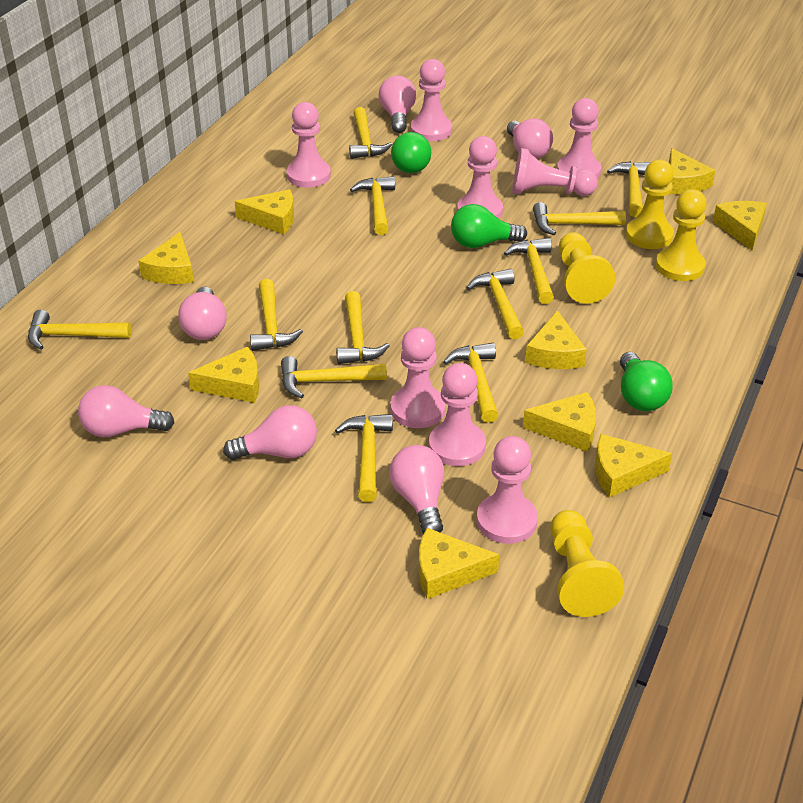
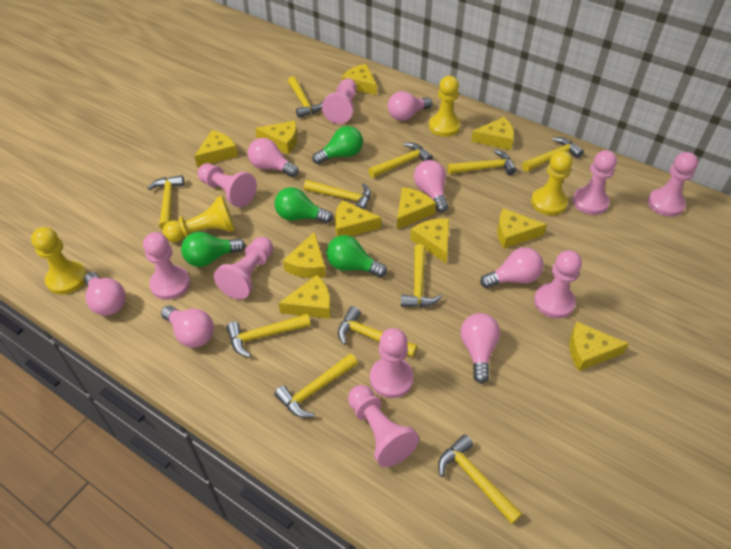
green light bulb: [391,132,431,173] [451,204,527,248] [620,352,673,411] = 3 -> [181,232,245,267] [274,187,333,223] [312,126,363,164] [326,235,387,277] = 4
pink light bulb: [78,385,175,437] [178,287,227,340] [223,405,317,460] [379,75,416,133] [389,445,444,534] [507,119,553,159] = 6 -> [84,272,126,316] [161,305,214,348] [248,138,299,177] [388,91,432,121] [414,160,448,212] [461,313,500,384] [480,247,544,288] = 7
pink pawn: [286,102,331,187] [391,327,446,428] [411,59,452,141] [429,363,486,466] [457,136,503,219] [477,436,538,544] [512,148,598,196] [557,98,601,179] = 8 -> [143,232,190,300] [198,163,257,207] [214,237,273,300] [322,78,357,124] [348,385,419,467] [370,328,414,398] [534,250,582,319] [572,150,617,215] [648,152,698,217] = 9
yellow cheese: [139,232,194,284] [188,347,259,403] [235,189,294,234] [419,528,499,599] [523,392,596,452] [525,310,587,369] [595,434,672,497] [669,148,715,194] [713,201,767,250] = 9 -> [194,130,238,167] [255,121,297,154] [278,275,331,319] [283,232,326,278] [335,200,381,237] [342,64,377,95] [397,187,436,229] [410,218,449,263] [471,117,514,150] [497,208,547,249] [569,322,629,371] = 11
yellow hammer: [28,310,131,350] [250,279,303,351] [281,356,387,398] [335,414,393,502] [336,291,390,364] [349,107,392,159] [350,176,395,235] [443,343,499,423] [467,269,524,339] [504,238,554,304] [533,202,626,235] [607,161,651,217] = 12 -> [148,175,184,229] [226,314,311,357] [274,354,358,418] [288,76,323,118] [304,180,371,210] [338,306,418,357] [368,143,433,178] [401,244,442,307] [438,434,523,524] [448,150,517,175] [522,137,584,172] = 11

